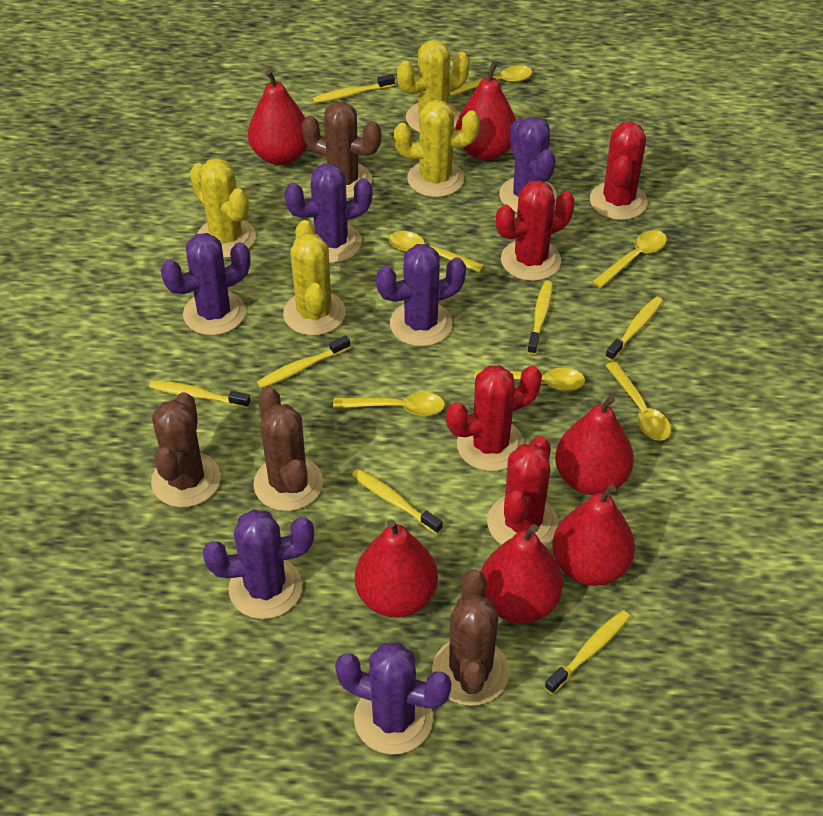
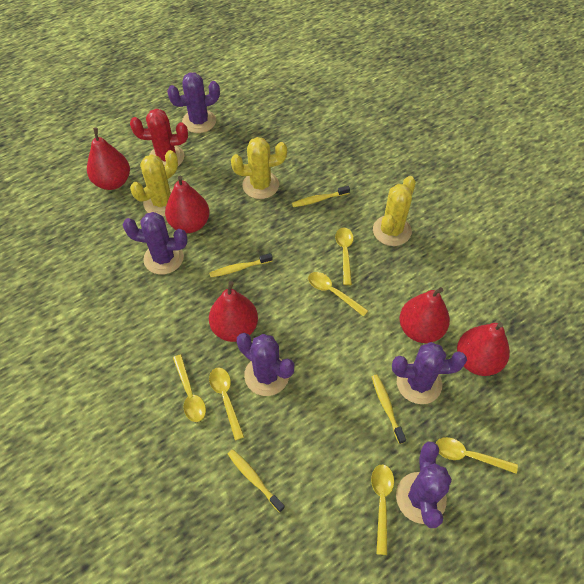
brown cactus: [151,392,221,507] [253,387,323,511] [301,102,381,199] [432,569,509,706] = 4 -> none = 0
purple cactus: [161,233,251,336] [203,509,314,619] [284,163,373,263] [335,642,452,754] [376,244,466,347] [499,117,557,213] = 6 -> [123,212,188,275] [167,73,220,133] [237,333,294,396] [392,342,467,404] [396,442,452,528] = 5
red cactus: [446,365,542,471] [487,436,558,546] [496,180,575,281] [590,122,648,220] = 4 -> [130,109,188,166] = 1
red pear: [248,70,307,165] [355,519,438,617] [456,62,516,161] [481,524,563,624] [552,484,635,586] [555,395,634,495] = 6 -> [87,128,130,190] [165,175,210,233] [209,281,258,342] [399,287,450,343] [457,322,510,376] = 5
yellow cactus: [190,158,256,258] [283,220,345,336] [394,100,480,197] [397,40,470,132] = 4 -> [130,150,178,217] [231,137,287,199] [373,176,416,246] = 3
yellow toothbrush: [149,380,250,408] [257,335,350,388] [313,74,395,103] [352,469,443,534] [527,281,553,355] [545,610,630,694] [605,296,663,361] = 7 -> [209,253,273,277] [228,449,285,513] [292,186,350,207] [371,374,406,444] = 4

